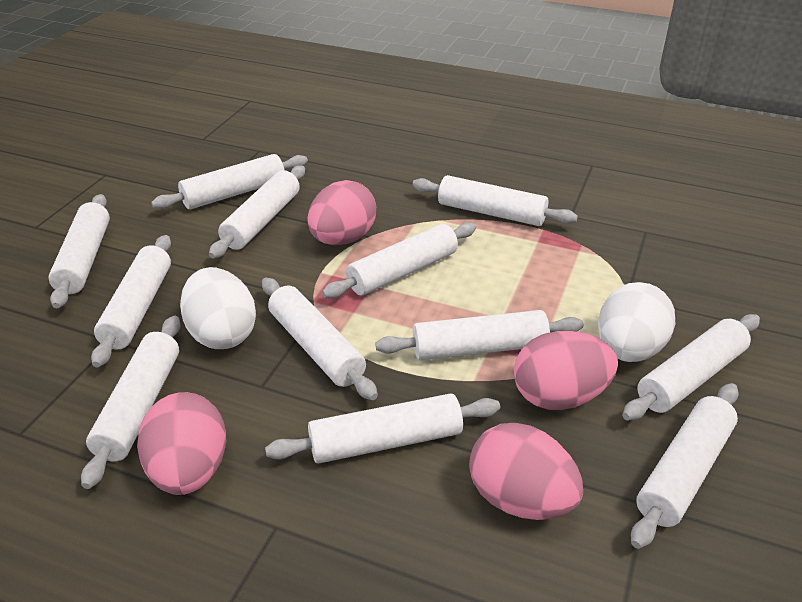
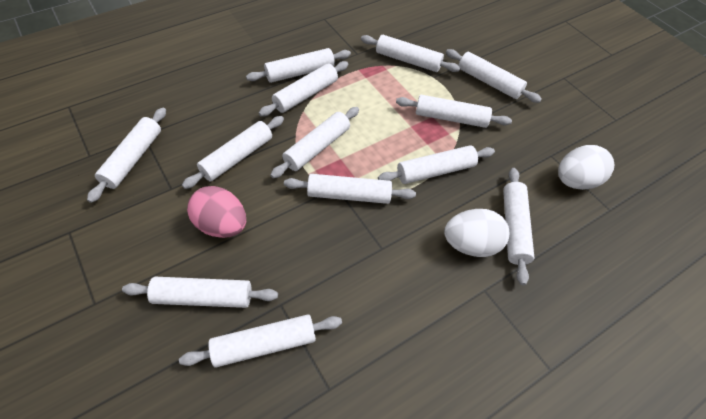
pink egg: [137,392,226,495] [308,180,376,245] [469,423,583,520] [514,331,618,410] = 4 -> [187,186,246,238] = 1
white rolling pin: [48,194,110,308] [81,316,181,489] [91,235,171,368] [151,154,308,209] [209,165,305,259] [262,278,378,400] [265,393,500,464] [322,222,476,298] [375,310,584,360] [413,175,578,226] [622,314,760,420] [631,383,739,549] = 12 -> [87,108,166,203] [122,277,278,308] [179,314,342,368] [182,116,284,189] [246,48,351,83] [259,61,348,117] [270,107,359,178] [284,174,416,204] [361,35,460,72] [378,145,495,184] [396,95,512,128] [446,49,542,103] [503,168,534,285] = 13

